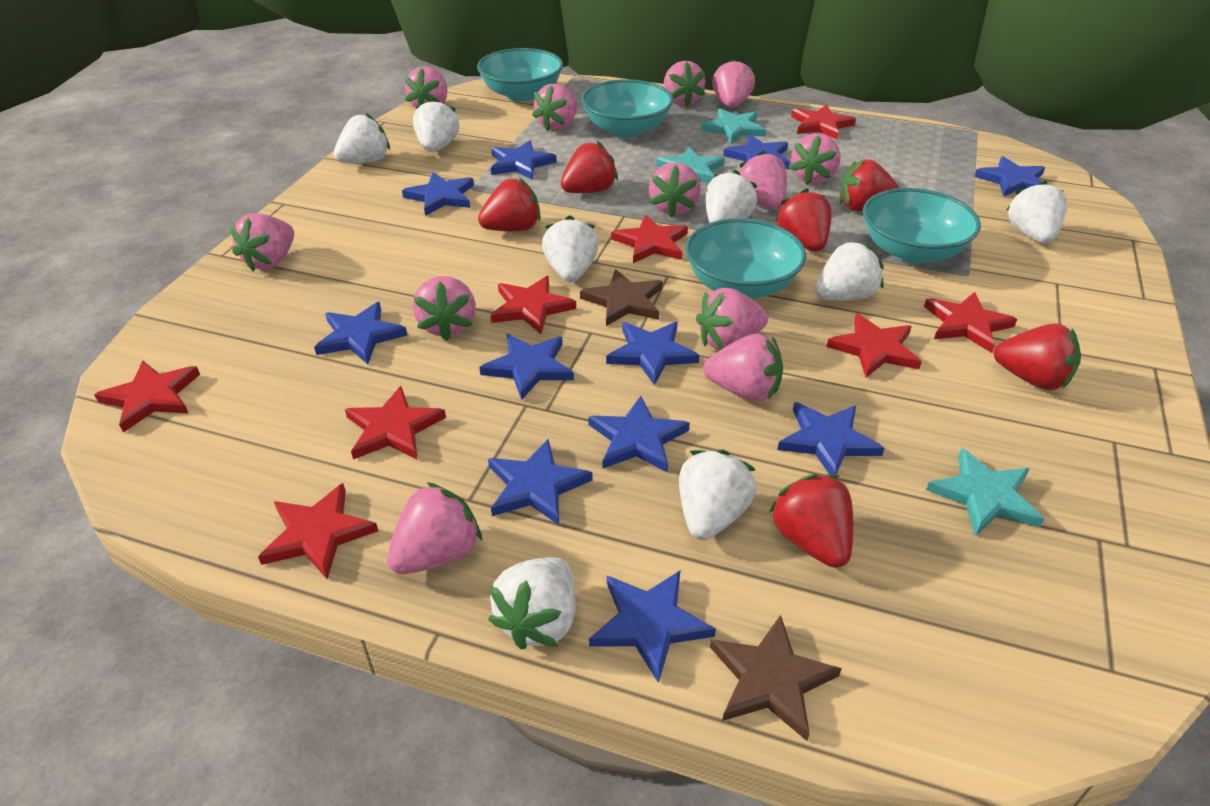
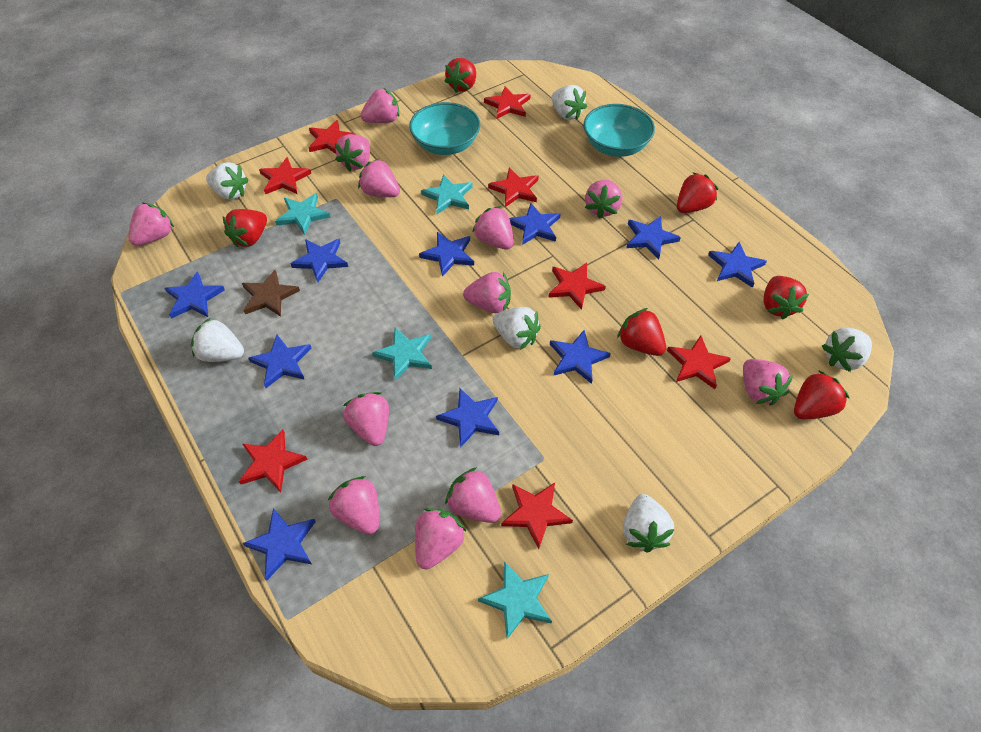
blue star: [314,302,407,364] [402,172,474,216] [479,334,574,400] [488,439,592,525] [491,140,557,180] [588,396,690,473] [589,571,716,683] [606,322,700,386] [723,135,790,169] [777,402,884,475] [974,156,1045,197] = 11 -> [165,271,225,319] [242,508,316,580] [248,335,312,388] [291,239,348,282] [419,232,474,277] [436,388,499,448] [509,203,560,245] [550,330,611,384] [626,216,681,259] [708,242,767,288] = 10
brown star: [580,269,663,326] [710,615,842,741] = 2 -> [242,270,300,317] = 1
turquoise bowl: [477,48,563,102] [581,79,673,138] [685,218,806,299] [863,188,981,263] = 4 -> [409,102,480,155] [583,104,655,157] = 2
turquoise star: [656,147,725,183] [701,109,766,144] [926,448,1044,536] = 3 -> [275,193,331,235] [372,328,432,381] [421,174,473,214] [478,561,552,639] = 4
white strawberry: [334,113,390,163] [413,98,459,152] [488,557,576,650] [542,215,599,282] [679,449,756,540] [706,169,757,223] [815,241,884,301] [1007,181,1067,243] = 8 -> [191,318,244,362] [206,162,249,200] [493,307,541,350] [551,85,587,120] [623,494,675,553] [822,328,872,372] = 6

